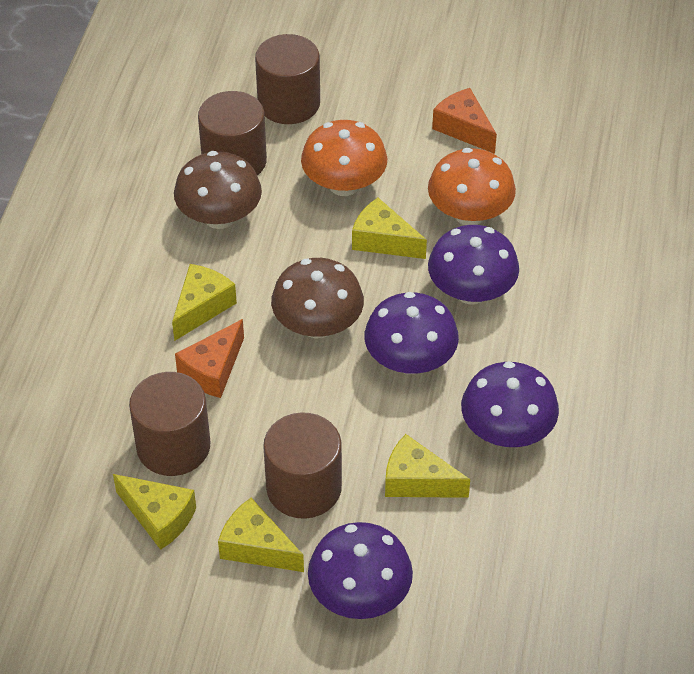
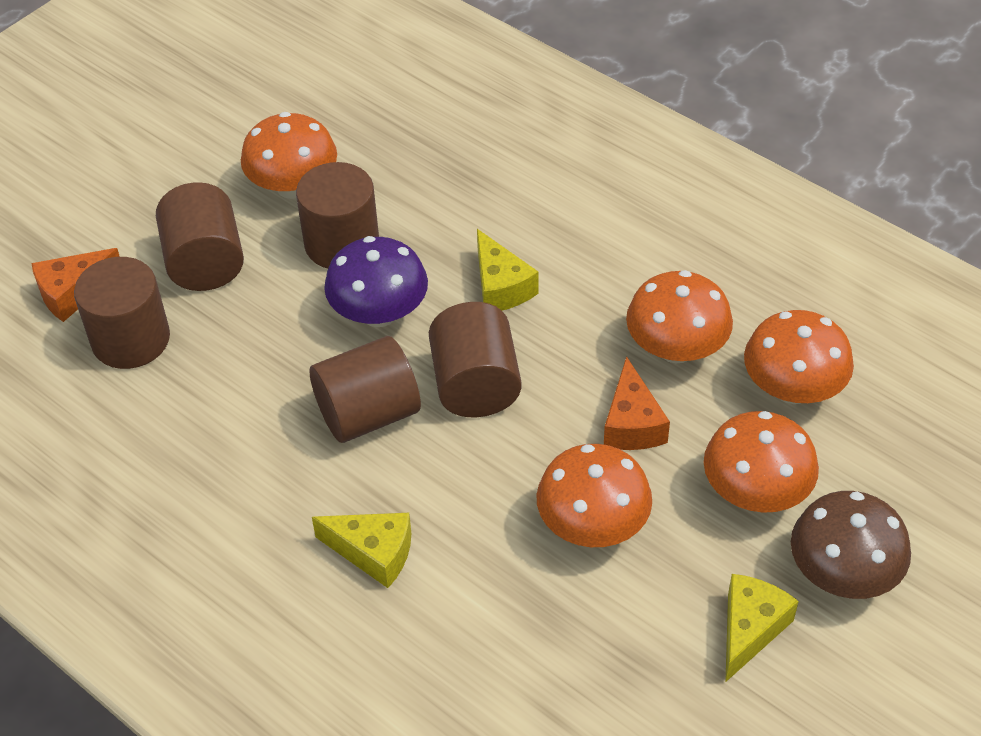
brown cylinder: [129,372,210,476] [198,91,267,176] [255,34,320,124] [263,412,342,519] = 4 -> [74,257,170,369] [156,182,244,291] [296,162,379,268] [310,336,421,443] [429,302,522,417] = 5
brown mushroom: [174,151,262,229] [271,258,364,338] = 2 -> [791,491,911,599] = 1
orange mushroom: [301,120,387,196] [428,148,516,225] = 2 -> [241,112,337,199] [536,444,652,547] [626,270,733,363] [704,411,819,513] [744,310,854,404] = 5
purple mushroom: [308,522,413,619] [365,292,459,374] [428,225,519,304] [461,361,559,447] = 4 -> [324,236,428,327] = 1
yellow cheese: [113,474,196,550] [172,264,237,341] [218,498,304,572] [352,198,427,259] [385,434,470,498] = 5 -> [312,513,411,588] [477,229,538,311] [725,574,799,682] = 3

